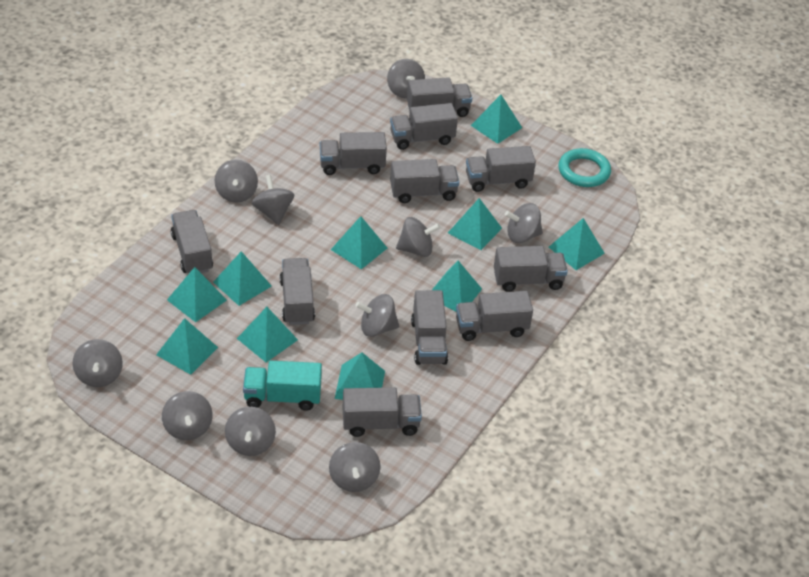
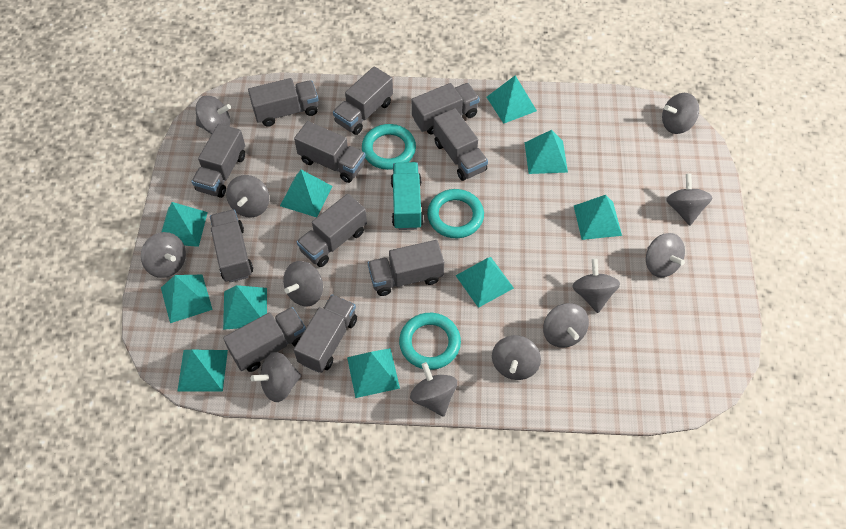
grey spinning top: [73,339,123,387] [162,391,213,440] [215,159,258,203] [225,407,276,456] [252,175,295,225] [329,442,381,492] [355,294,399,337] [387,59,425,98] [396,217,440,257] [505,203,543,243] = 10 -> [141,232,186,278] [195,96,231,134] [226,175,269,217] [251,352,301,402] [283,261,323,307] [410,362,457,417] [492,335,541,380] [543,303,589,348] [572,258,620,313] [646,233,685,277] [662,93,699,134] [666,173,713,226] = 12
turquoise ring: [558,148,611,187] = 1 -> [362,124,416,170] [399,313,461,370] [427,189,484,238] = 3

